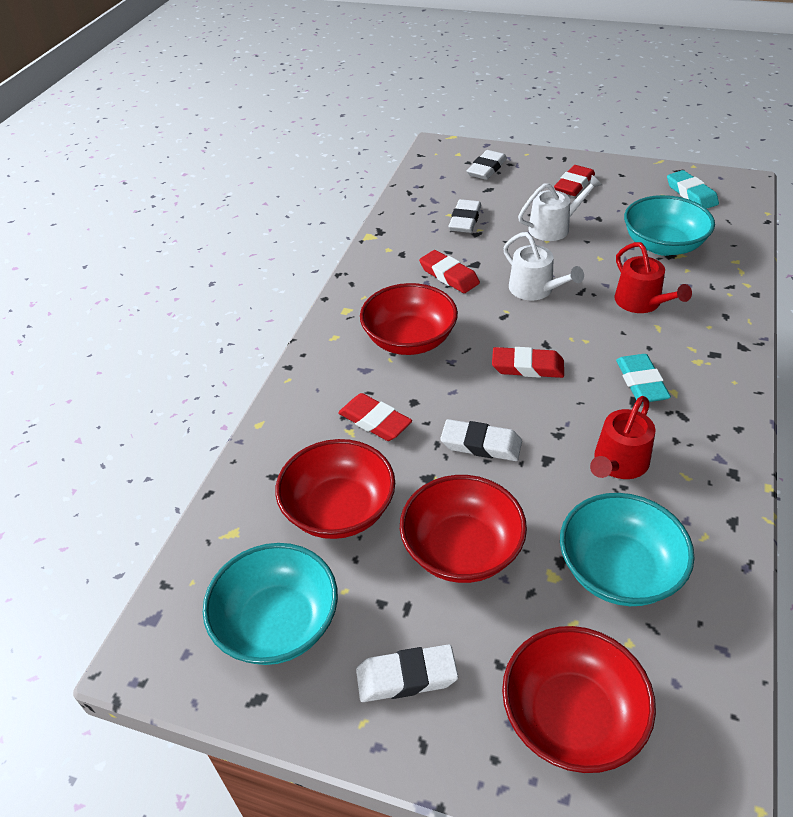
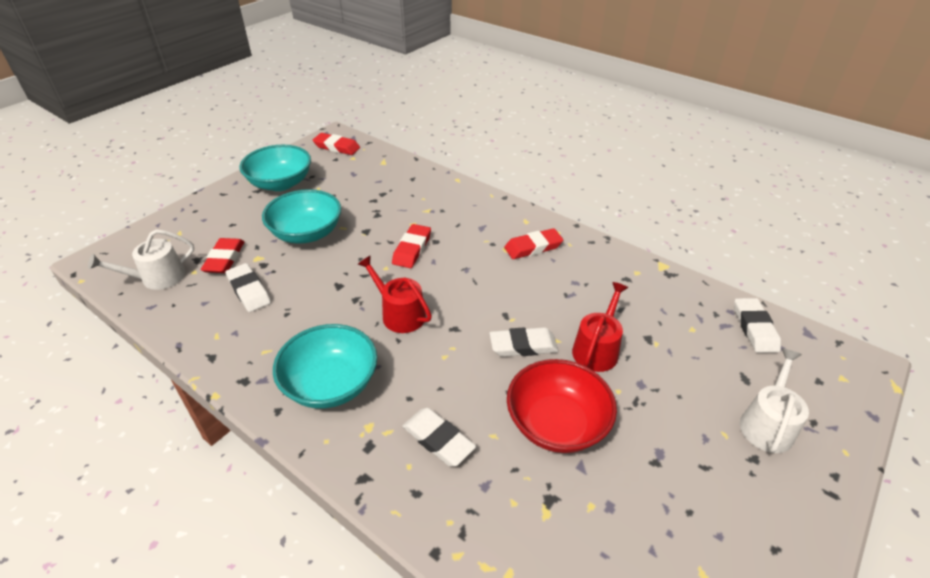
red bowl: [275,439,395,539] [360,283,458,355] [400,475,527,583] [502,626,656,773] = 4 -> [507,359,617,453] = 1
turquoise eraser: [616,354,671,403] [667,170,719,209] = 2 -> none = 0

